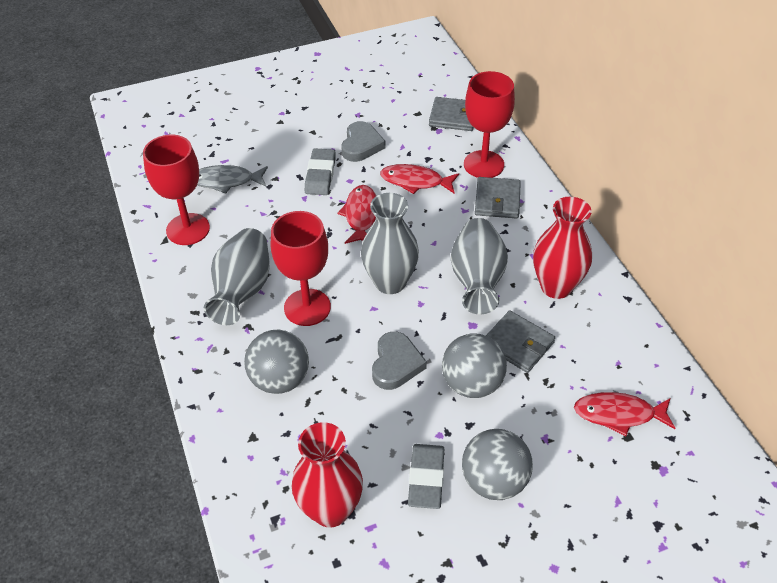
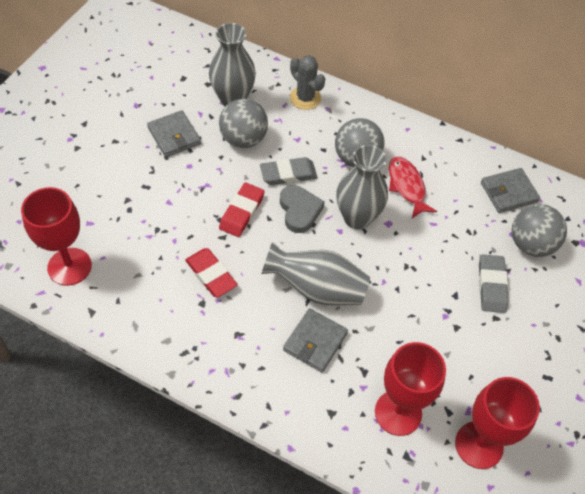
grey cactus: none = 0 -> [290,55,325,110] = 1
grey fish: [197,165,268,194] = 1 -> none = 0
grey heart: [341,121,386,162] [372,332,427,390] = 2 -> [280,185,325,233] = 1
red eraser: none = 0 -> [185,248,238,297] [219,183,265,237] = 2
red fish: [338,185,376,244] [380,164,459,194] [574,392,676,436] = 3 -> [389,157,437,218] = 1
red vase: [292,422,363,527] [533,197,592,299] = 2 -> none = 0

